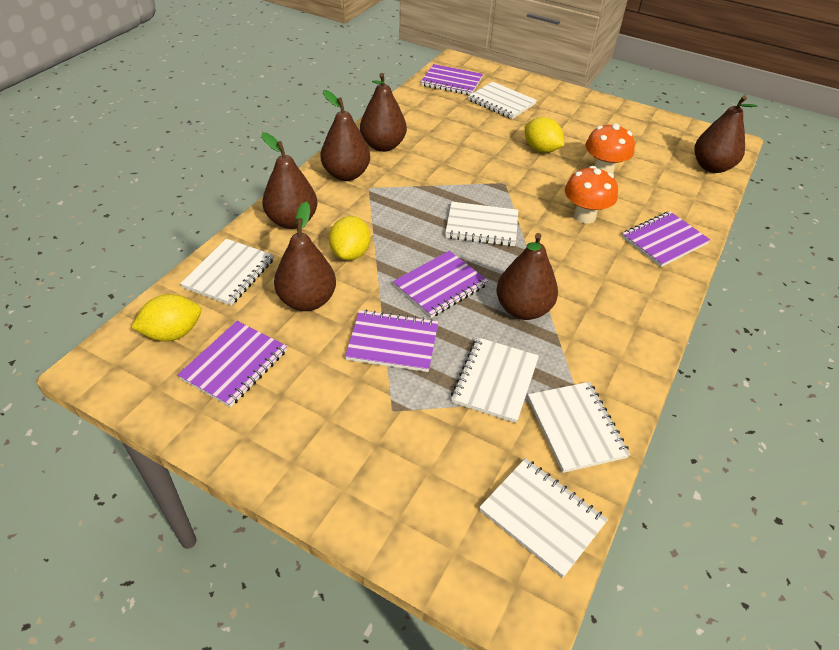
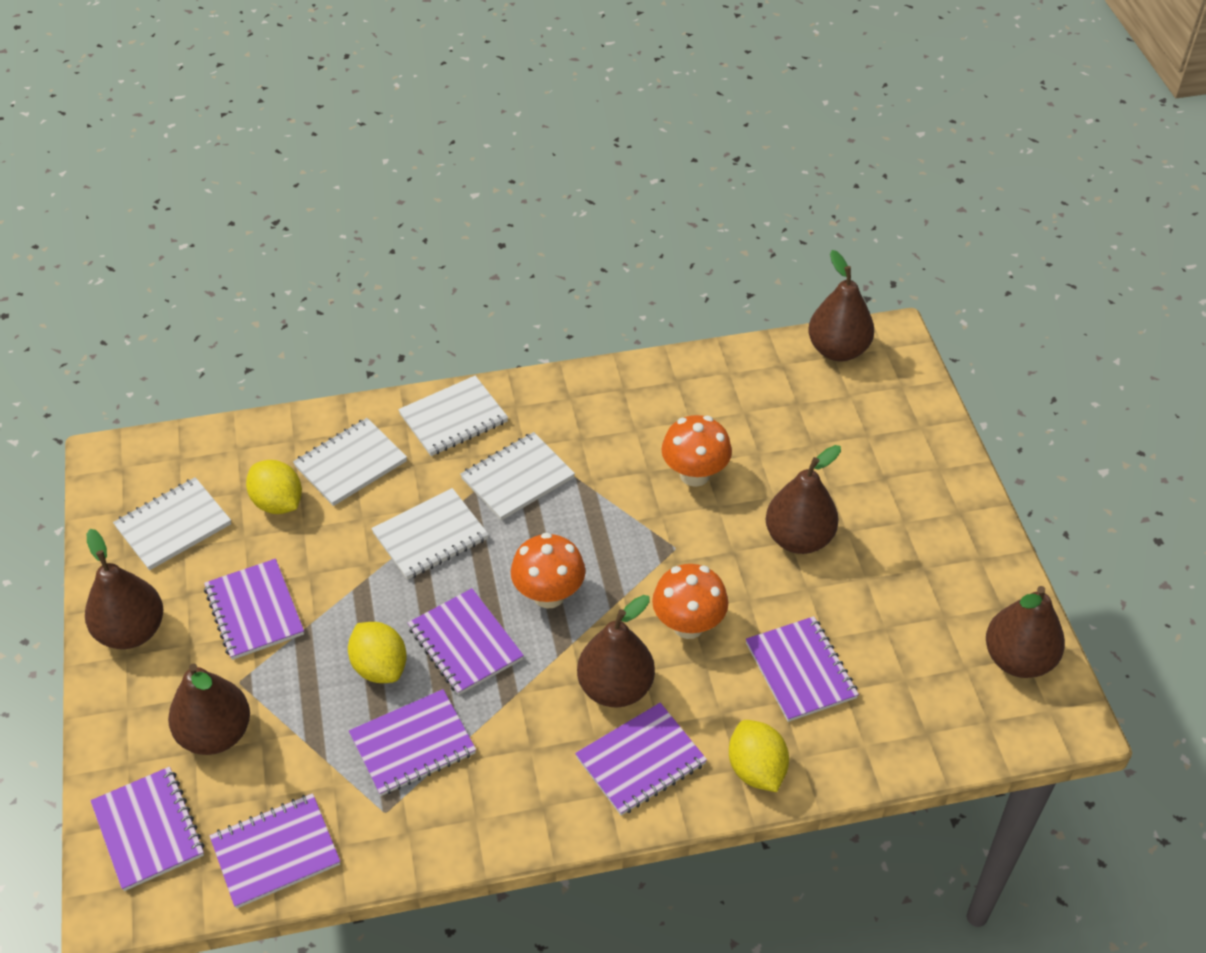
orange mushroom: [565,166,618,224] [585,123,635,174] = 2 -> [511,533,585,609] [652,564,728,639] [661,415,732,487] = 3
purple notebook: [177,321,287,407] [345,309,438,372] [393,251,488,318] [421,64,483,95] [622,211,710,267] = 5 -> [91,767,204,891] [204,559,304,660] [210,793,340,909] [349,689,476,796] [408,588,524,695] [575,703,707,816] [746,616,859,722] = 7
white notebook: [180,239,274,306] [445,202,518,246] [451,337,539,423] [468,82,537,119] [479,458,608,578] [528,382,630,473] = 6 -> [113,477,231,570] [293,418,407,506] [371,488,489,580] [398,376,508,456] [460,432,575,521] = 5

